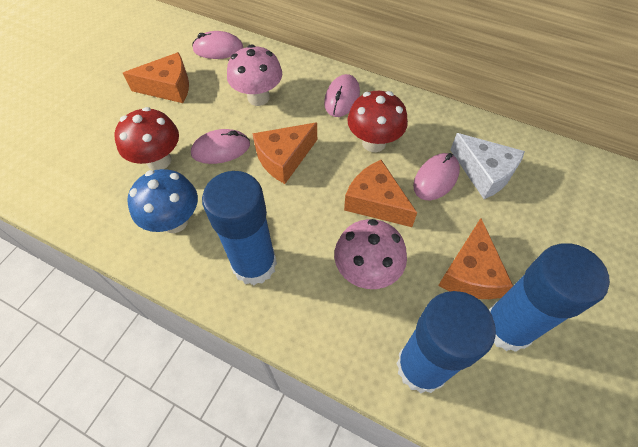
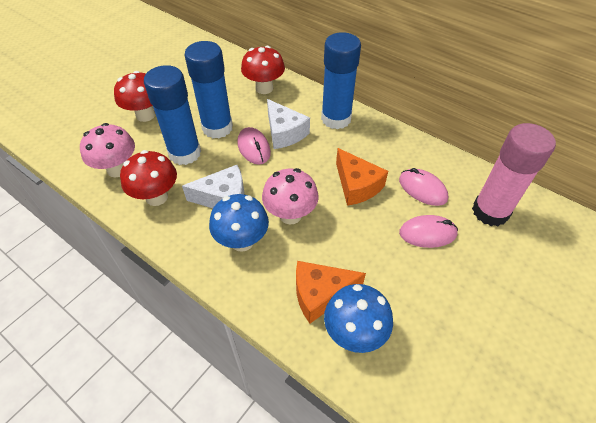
blue mushroom: [127,169,198,233] = 1 -> [209,194,269,252] [324,284,393,353] = 2
orange cheese: [123,52,189,103] [252,122,317,184] [344,160,417,227] [438,218,513,299] = 4 -> [296,261,366,324] [336,148,388,206] = 2
pink glue stick: none = 0 -> [472,123,556,226] = 1
pink mouse: [191,129,250,164] [192,31,243,59] [324,74,360,117] [413,153,460,200] = 4 -> [237,127,271,165] [399,168,448,206] [399,215,458,248] = 3
red mushroom: [114,107,179,170] [347,91,408,152] = 2 -> [114,71,155,122] [120,150,177,206] [241,46,285,94] = 3
white cheese: [450,133,525,199] = 1 -> [182,165,245,208] [267,99,310,149] = 2

